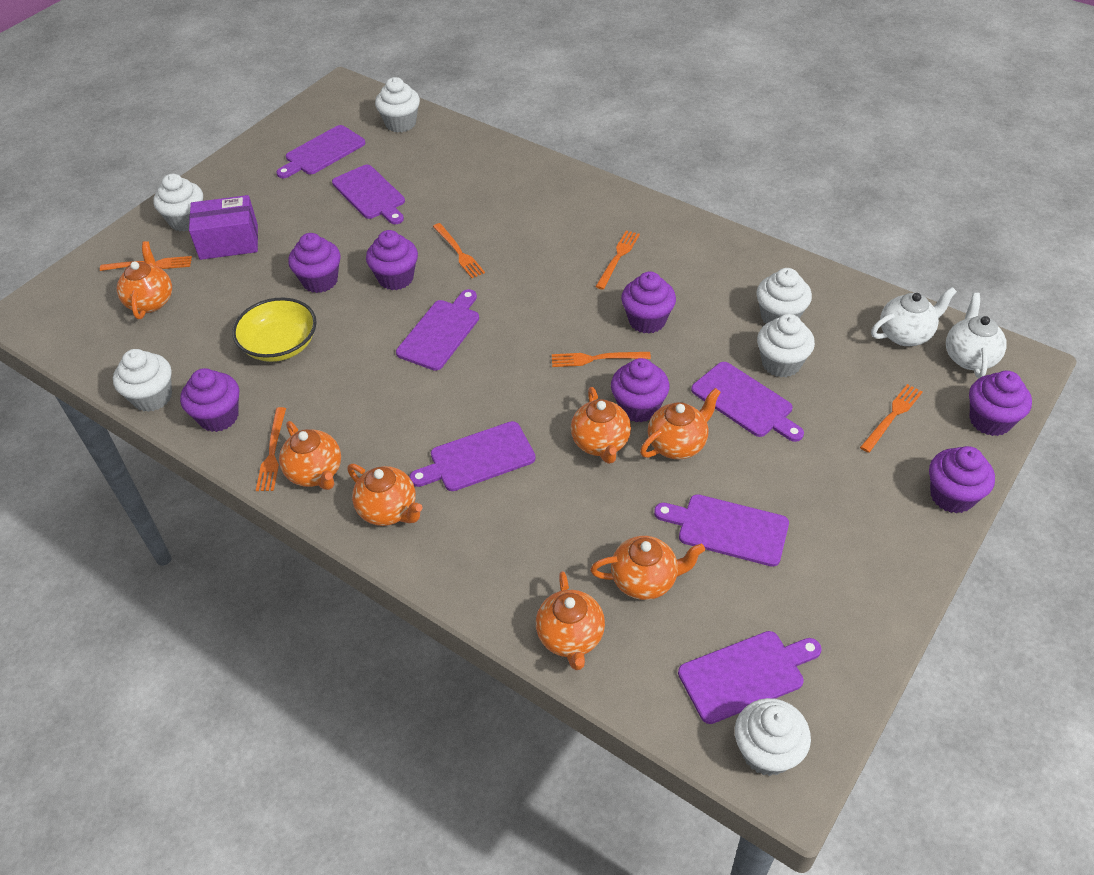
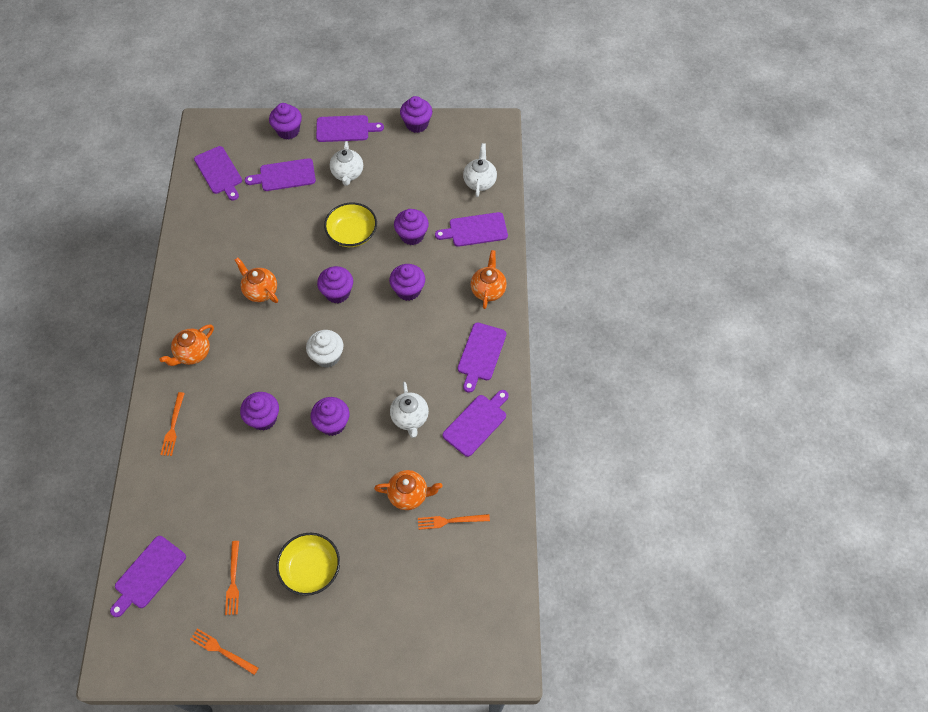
orange fork: [100,256,192,271] [256,407,286,491] [433,223,485,278] [552,352,651,367] [595,230,640,289] [860,384,923,453] = 6 -> [160,392,185,456] [190,628,259,675] [225,541,239,615] [418,514,490,530] = 4
orange teapot: [117,241,172,319] [279,421,341,490] [347,464,423,526] [536,571,605,670] [571,387,631,464] [590,536,705,600] [640,388,721,459] = 7 -> [160,324,214,366] [235,257,278,303] [374,470,443,510] [471,250,507,309] = 4
purple box: [189,195,258,260] = 1 -> none = 0
white cupcake: [113,349,172,412] [153,174,203,232] [375,77,420,132] [735,698,811,776] [756,268,812,323] [757,314,815,377] = 6 -> [306,330,343,368] = 1
white teapot: [871,287,957,346] [946,293,1007,378] = 2 -> [330,141,363,186] [390,382,429,438] [463,143,497,197] = 3
yellow bowl: [232,298,317,362] = 1 -> [276,533,340,596] [324,203,377,247] = 2

